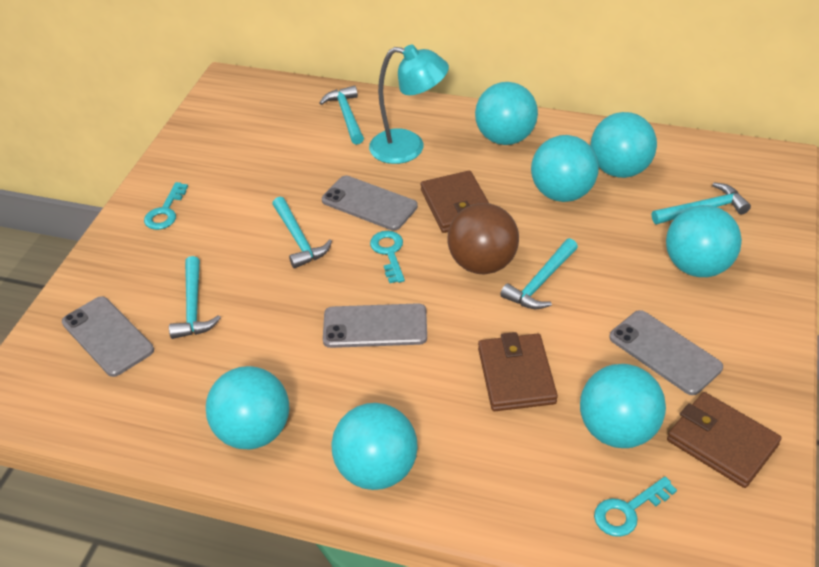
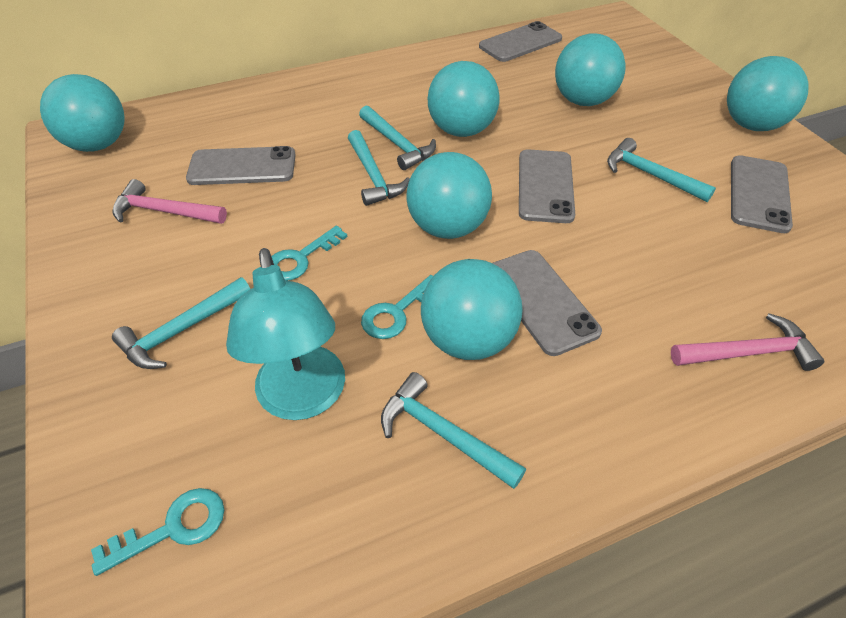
brown ball: [447,203,519,274] = 1 -> none = 0
brown wallet: [421,171,489,233] [478,332,558,411] [667,392,782,488] = 3 -> none = 0
grey phone: [62,296,154,377] [322,176,418,231] [323,303,427,348] [609,310,723,395] = 4 -> [186,146,296,185] [479,21,562,62] [493,250,602,356] [519,149,575,223] [731,155,793,233] = 5
pink hammer: none = 0 -> [112,179,227,224] [671,313,824,371] = 2
turquoise ball: [206,366,289,450] [331,403,418,490] [475,82,538,145] [531,135,599,202] [580,364,666,448] [590,112,657,178] [666,205,742,277] = 7 -> [40,74,125,152] [406,152,492,239] [421,259,523,360] [428,61,500,137] [555,33,626,106] [727,56,808,131] = 6

